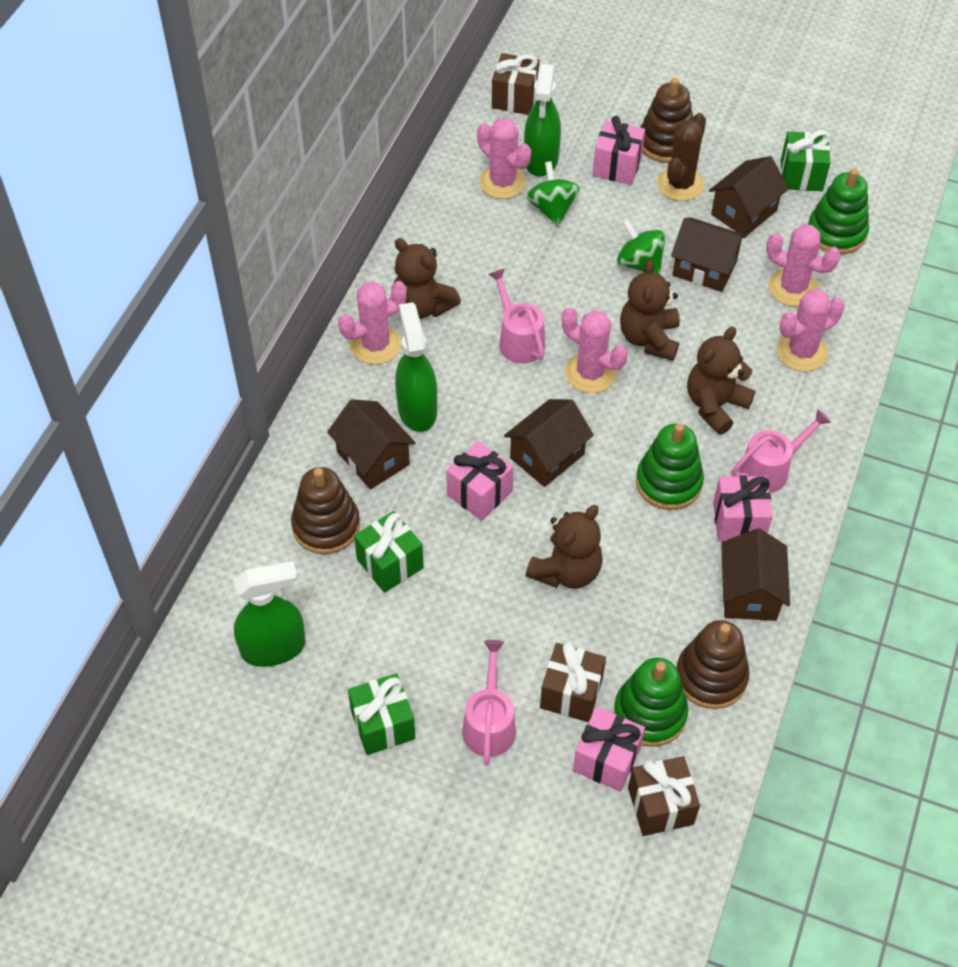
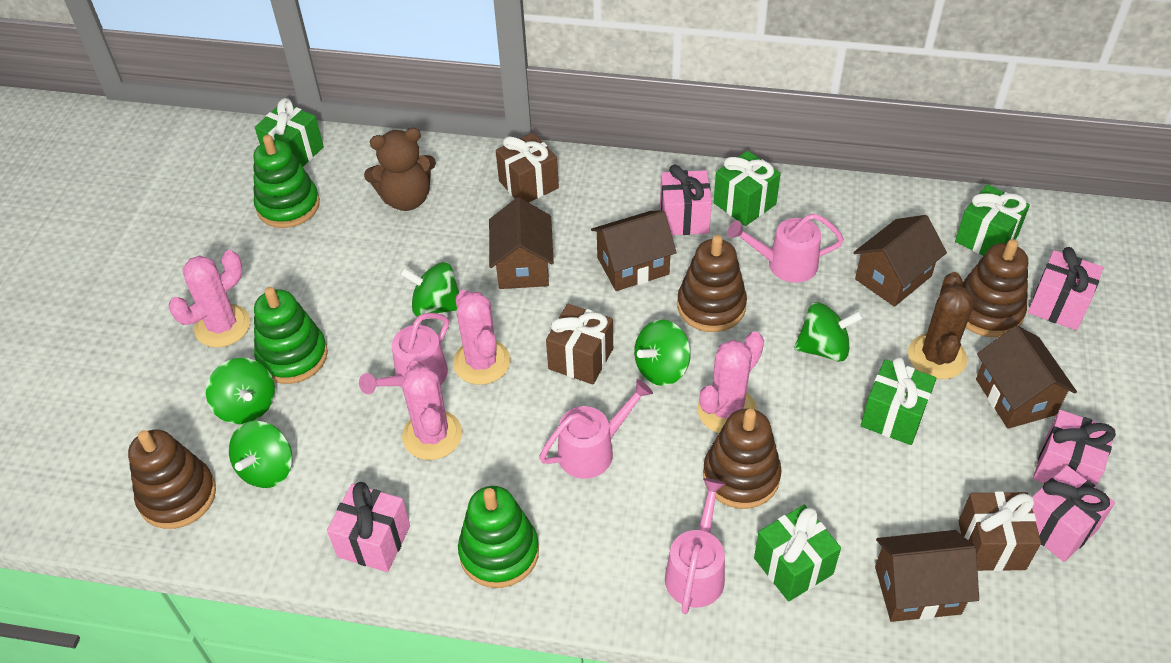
brown stacking toy: [291,467,360,554] [640,78,693,163] [676,620,750,709] = 3 -> [128,430,216,529] [677,235,747,332] [703,409,782,509] [961,239,1028,337] = 4
brown teddy bear: [394,238,461,319] [526,505,603,589] [620,260,680,361] [687,327,755,435] = 4 -> [364,128,436,211] = 1
green gift: [348,673,416,755] [354,511,424,593] [781,130,830,191] = 3 -> [255,98,324,166] [713,151,781,226] [754,505,841,602] [861,357,936,445] [955,184,1030,256] = 5
green spinning top: [526,161,580,226] [617,219,666,275] = 2 -> [206,358,275,424] [229,421,292,488] [400,262,459,317] [634,319,691,386] [794,302,863,362] = 5
green spray bottle: [234,561,306,667] [395,302,437,432] [524,64,561,176] = 3 -> none = 0
pink cactus: [338,281,407,365] [477,117,531,199] [562,307,628,393] [766,224,841,307] [777,289,845,372] = 5 -> [169,250,250,348] [402,361,463,460] [453,290,510,385] [697,332,764,433] = 4
pink gift: [446,441,513,521] [573,707,645,792] [593,116,645,185] [713,475,773,542] = 4 -> [327,482,410,572] [660,164,712,235] [1028,247,1103,330] [1032,466,1115,562] [1033,410,1116,487] = 5
pink watering can: [462,640,516,765] [488,268,545,364] [731,409,831,493] = 3 -> [359,313,449,394] [539,379,653,479] [665,478,726,614] [727,213,844,283] = 4

